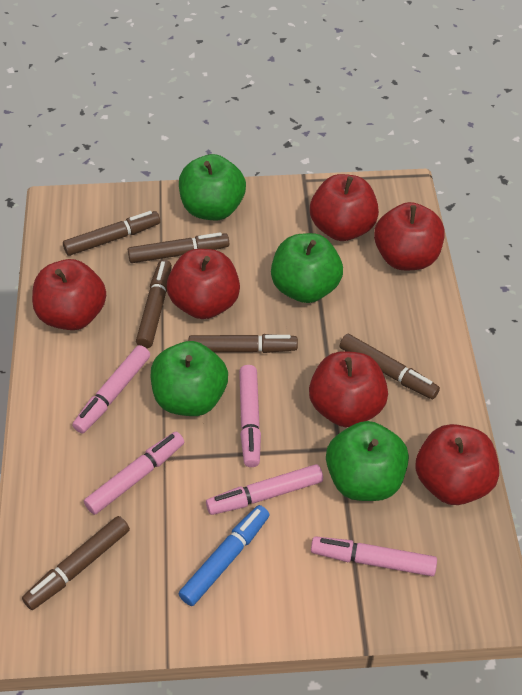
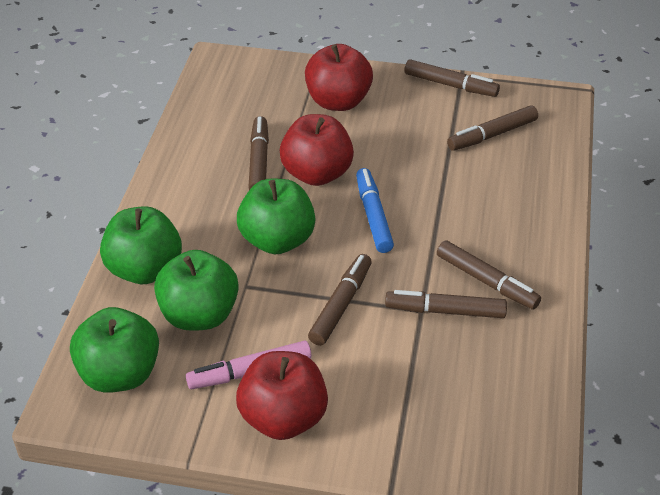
pink marker: [72,345,150,434] [84,432,184,515] [206,464,323,515] [239,365,261,467] [311,536,437,576] = 5 -> [186,340,311,389] = 1
red apple: [32,259,106,330] [167,249,240,319] [309,351,388,427] [310,174,379,241] [374,202,445,270] [415,424,499,505] = 6 -> [236,351,328,440] [280,114,354,186] [305,44,373,111] = 3

